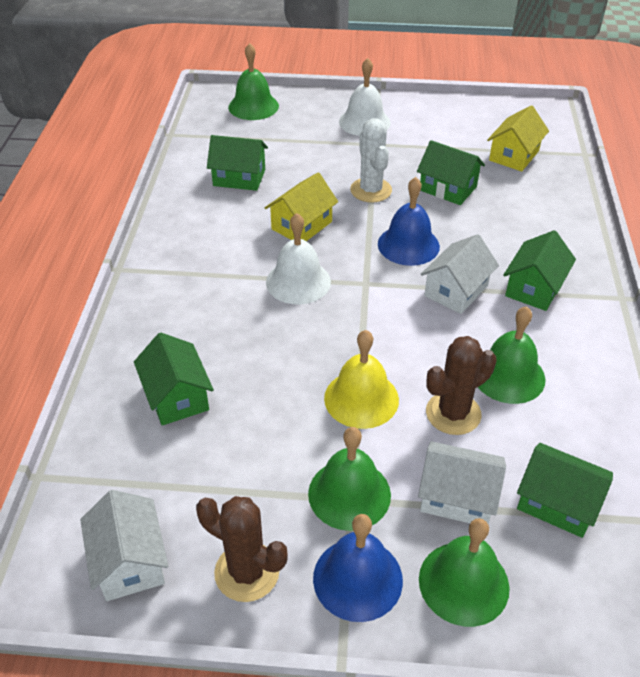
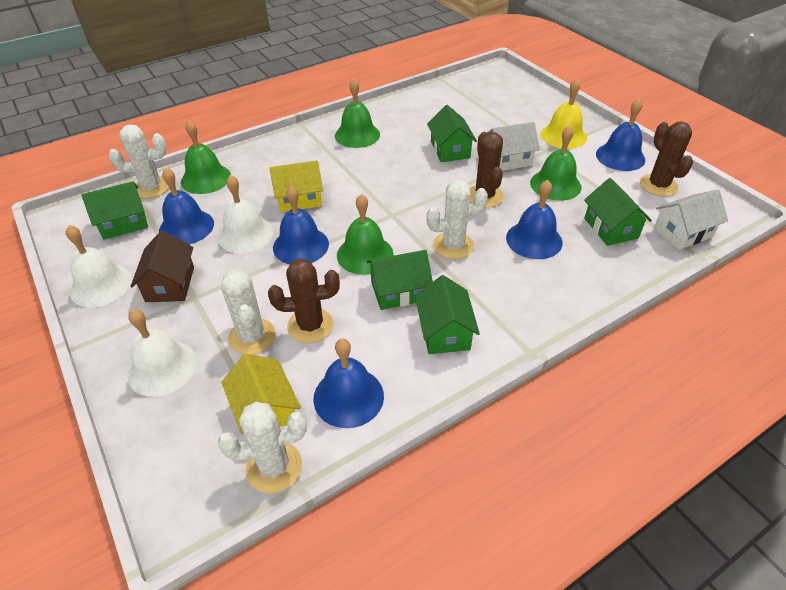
blue bell: [313,514,403,622] [378,177,440,266] = 2 -> [159,168,214,244] [273,186,329,264] [313,339,384,428] [506,180,563,259] [596,99,645,171] = 5
brown cactus: [196,496,288,602] [426,336,497,435] = 2 -> [268,258,340,343] [470,132,504,208] [640,122,693,197] = 3
brown house: none = 0 -> [130,231,194,302] = 1
white bell: [266,213,331,304] [339,58,391,136] = 2 -> [65,225,132,307] [127,309,197,397] [218,175,273,254] = 3
white cactus: [350,118,392,202] = 1 -> [109,125,169,199] [218,402,307,493] [221,270,276,355] [426,180,488,259] = 4
white house: [80,490,168,601] [418,441,506,524] [421,234,499,314] = 3 -> [487,122,540,171] [654,190,728,250] = 2

